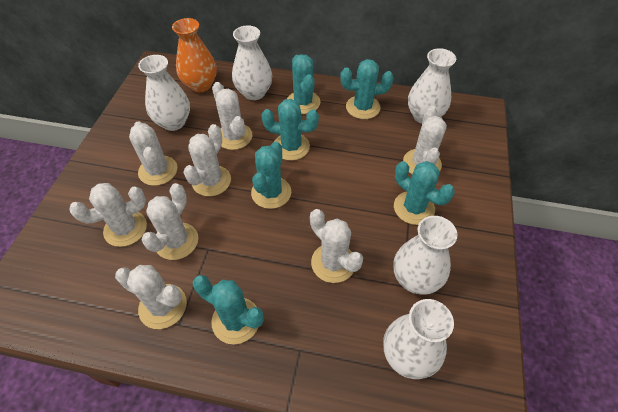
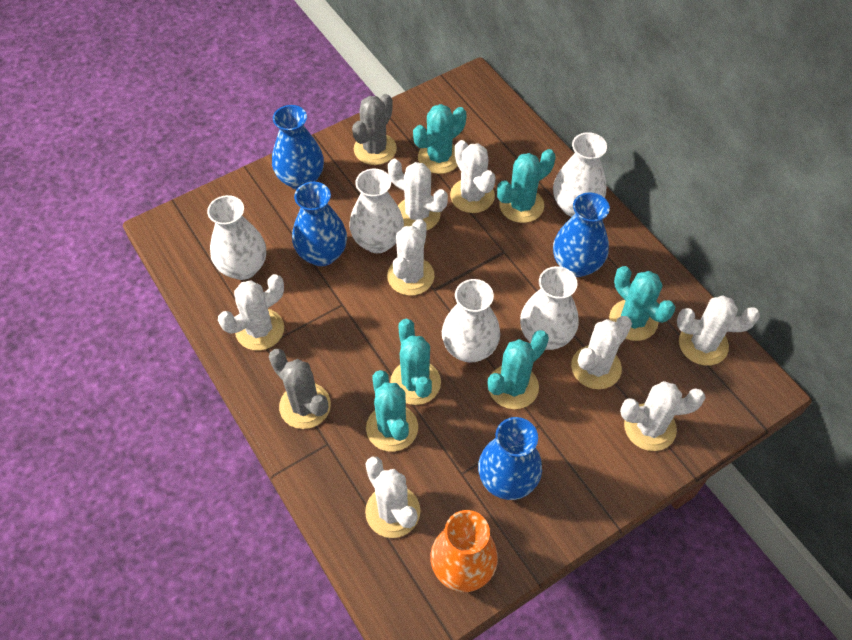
blue vase: none = 0 -> [272,105,324,190] [292,182,347,266] [478,417,542,500] [553,192,610,277] = 4
grey cactus: none = 0 -> [269,349,331,429] [352,94,397,165] = 2

